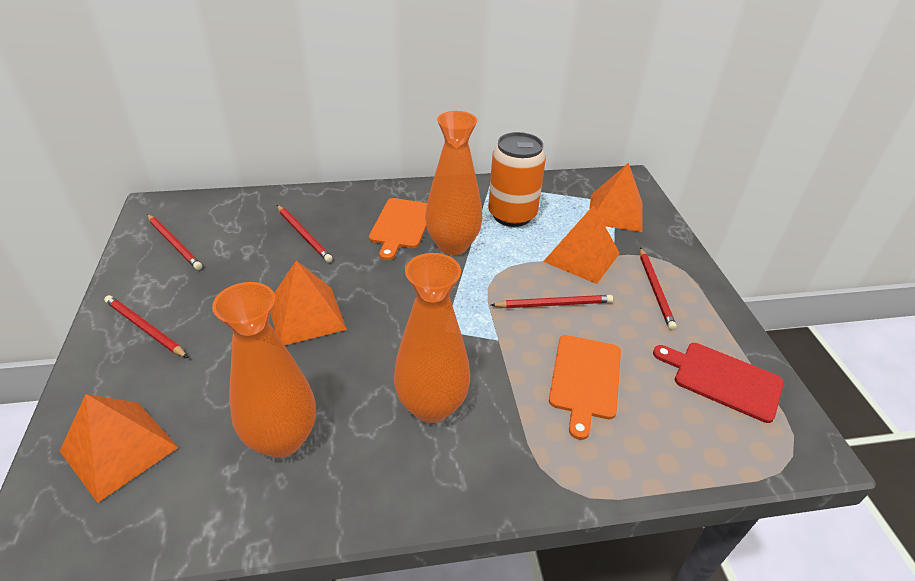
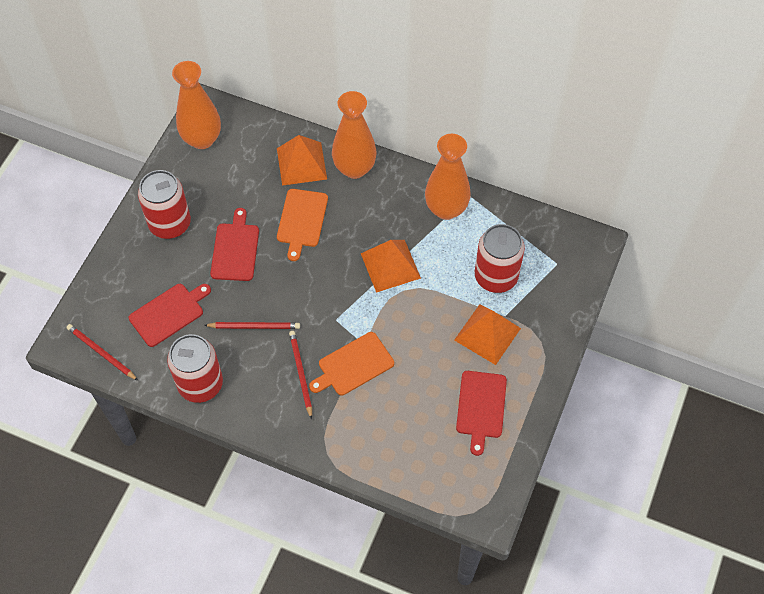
orange can: [488,132,546,227] = 1 -> none = 0
orange pyramid: [60,394,179,503] [271,261,347,346] [543,205,620,284] [589,163,643,232] = 4 -> [277,135,327,186] [361,240,421,293] [454,304,521,365] = 3
red can: none = 0 -> [138,170,191,239] [167,334,223,403] [475,224,525,293] = 3
red cutting board: [653,343,784,423] = 1 -> [129,284,211,347] [210,208,259,281] [456,371,507,456] = 3
red pencil: [104,295,188,358] [147,214,202,270] [277,205,333,262] [491,295,613,308] [640,248,677,330] = 5 -> [66,324,138,381] [204,322,300,329] [289,331,312,419] = 3

